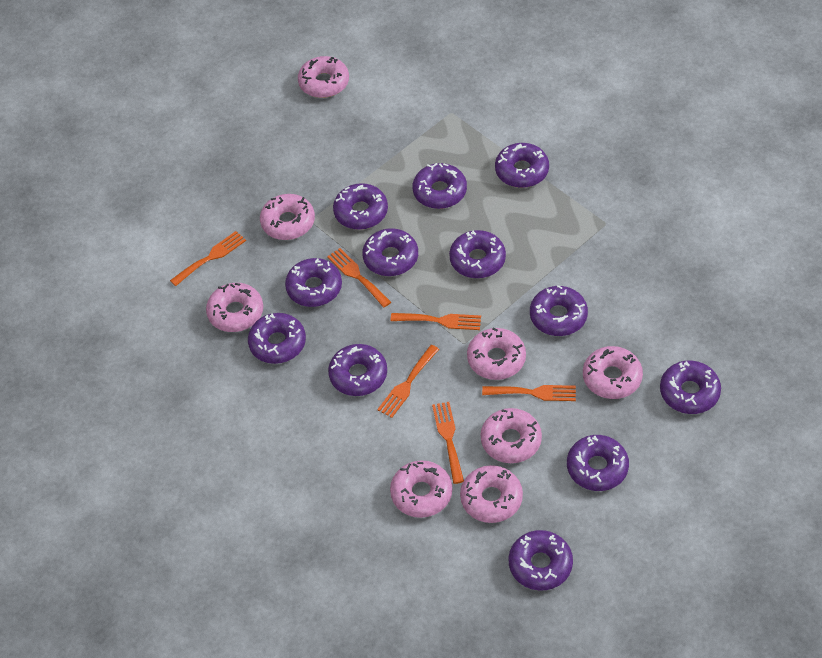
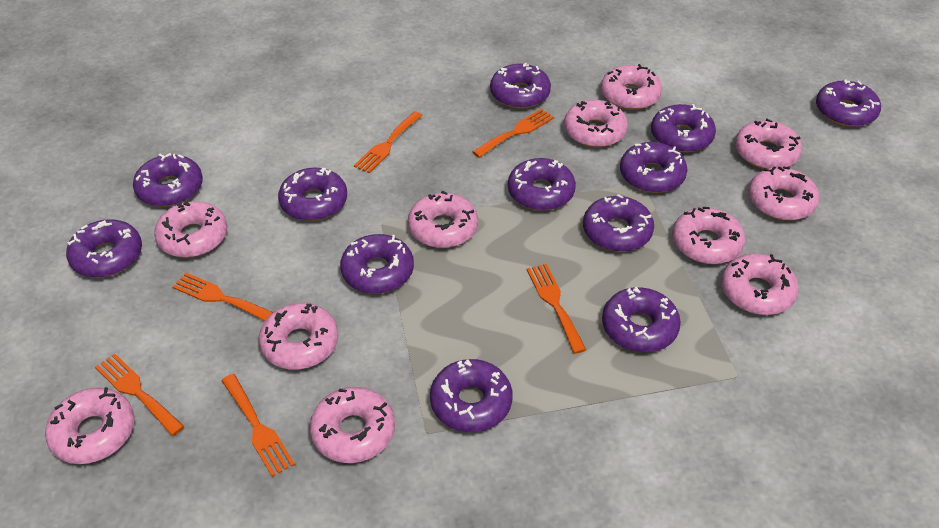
pink donut: [206,283,263,332] [260,194,315,240] [298,56,349,98] [390,460,452,518] [460,465,523,523] [467,328,526,380] [481,408,542,463] [583,346,643,399] = 8 -> [45,387,135,464] [154,201,228,258] [259,303,338,370] [310,387,395,463] [408,191,478,248] [564,100,628,147] [601,64,662,110] [672,207,745,264] [721,254,799,315] [735,119,802,169] [748,166,819,220] = 11

